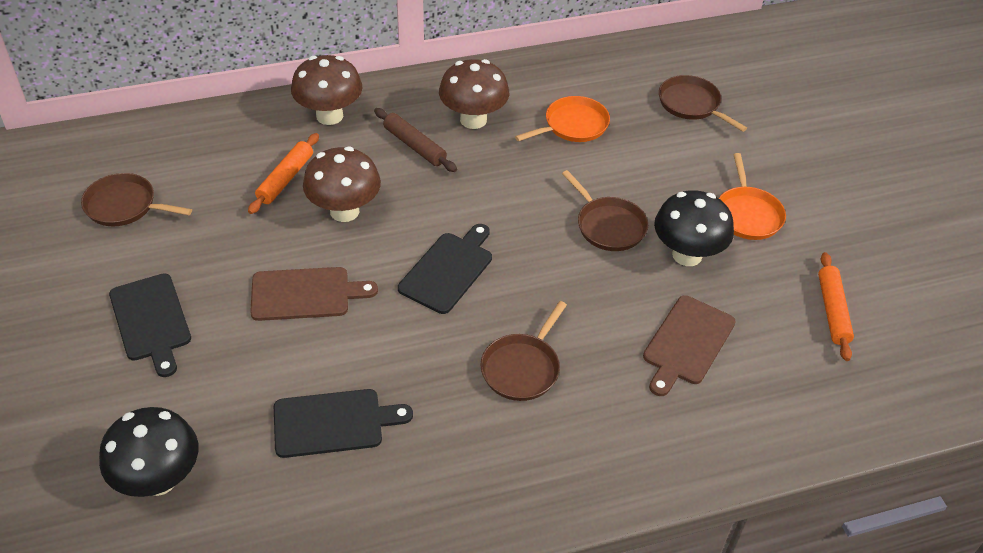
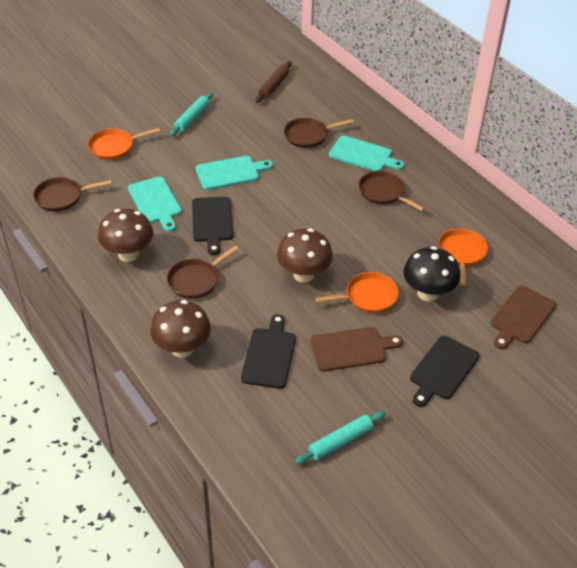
black mushroom: [99,407,198,497] [654,190,734,266] = 2 -> [403,246,460,302] = 1
orange pan: [515,96,610,142] [719,153,786,240] = 2 -> [88,128,160,160] [315,272,399,313] [438,228,488,286] = 3
orange rolling pin: [248,133,319,214] [818,252,854,361] = 2 -> none = 0
turquoise cutting board: none = 0 -> [128,176,182,232] [196,156,273,190] [329,136,404,171] = 3
turquoise rolling pin: none = 0 -> [170,92,213,137] [295,411,386,464] = 2

